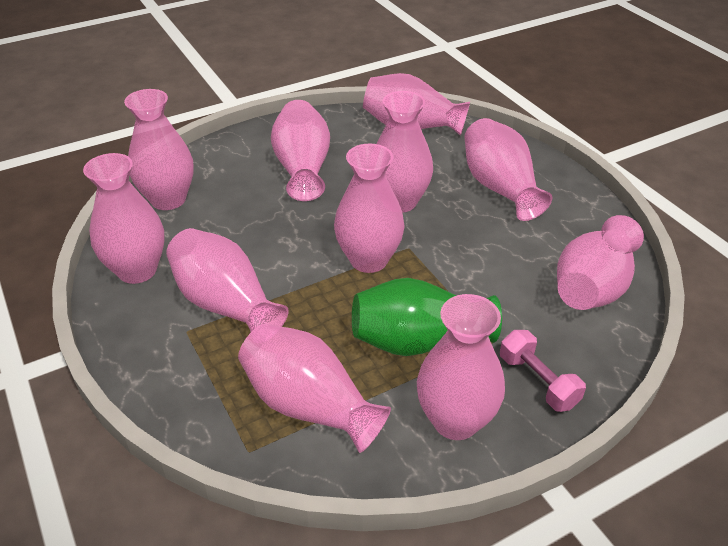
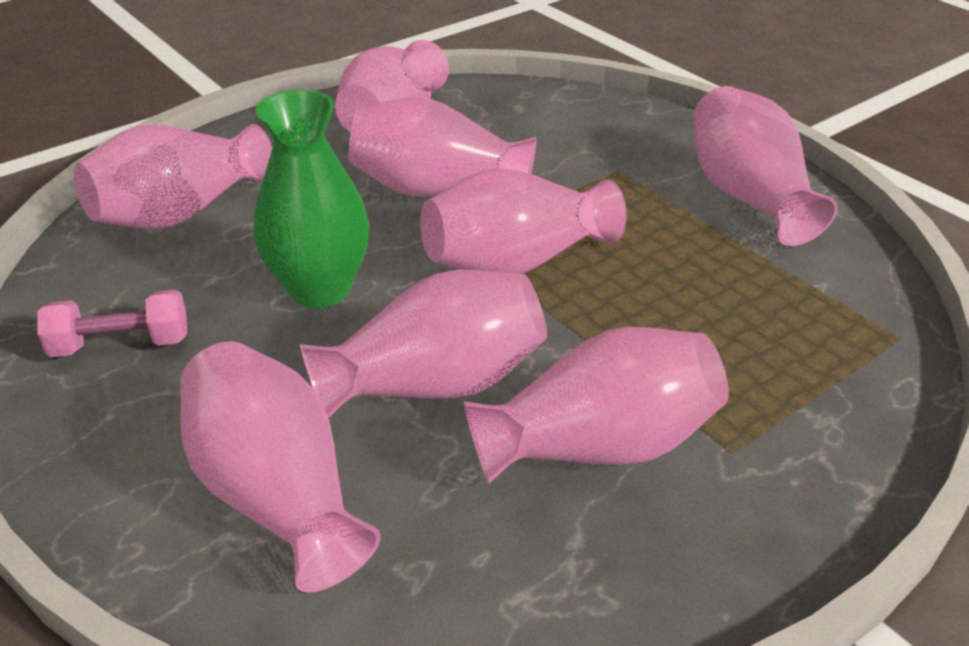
pink vase: [83,153,165,284] [124,89,194,210] [166,228,289,332] [238,324,391,453] [271,100,330,201] [334,144,405,273] [363,73,470,136] [376,91,433,213] [417,294,505,440] [464,118,552,221] [557,215,644,310] = 11 -> [74,124,272,229] [180,341,381,593] [300,270,547,418] [335,40,449,132] [348,97,537,196] [420,168,627,274] [463,326,729,484] [693,86,838,246] = 8

